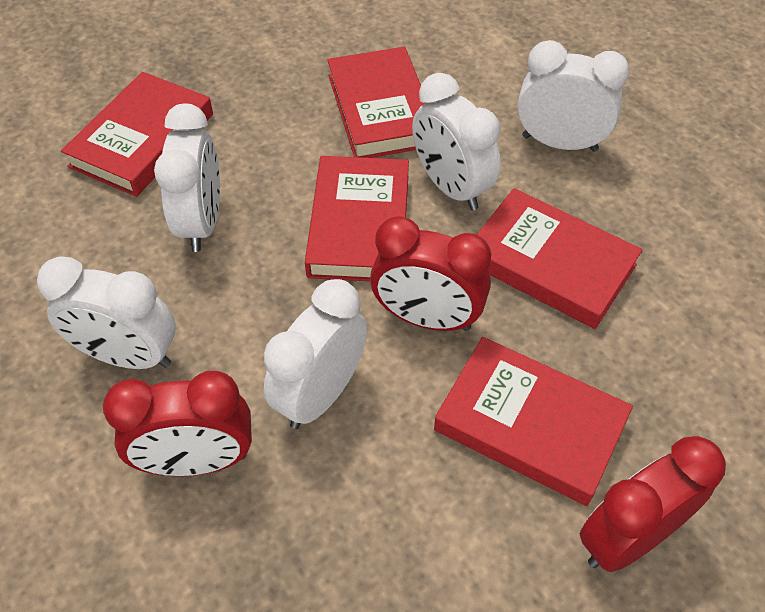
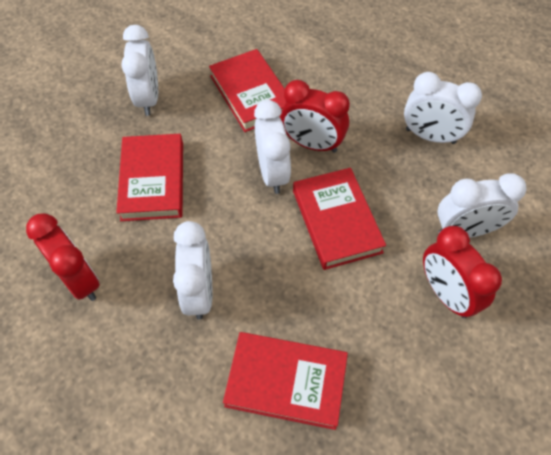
red book: [61,72,213,197] [305,156,409,281] [327,47,425,158] [434,337,633,506] [477,188,643,329] = 5 -> [116,134,183,221] [209,49,286,132] [223,332,348,430] [293,168,386,270] = 4

